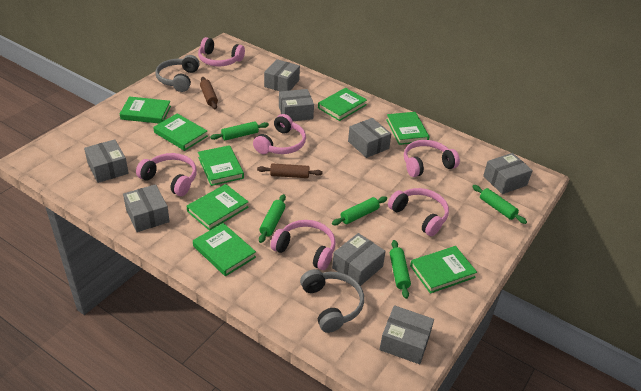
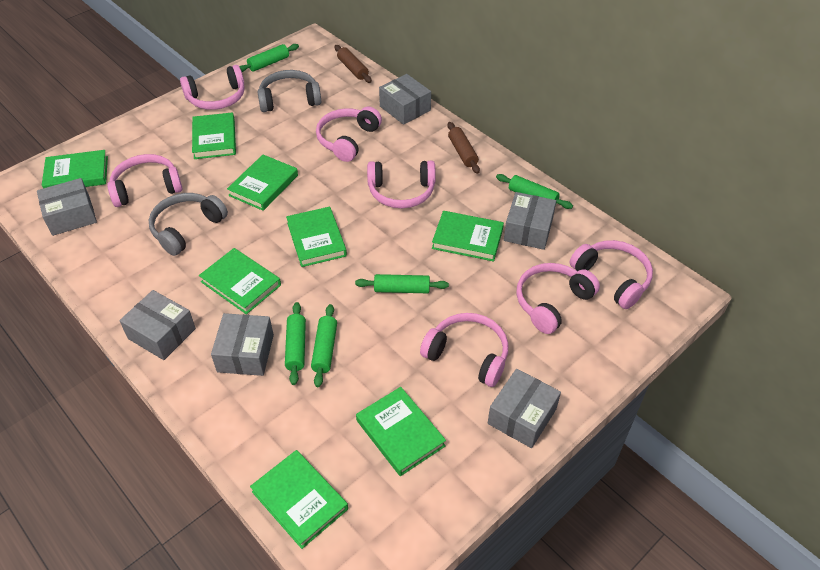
grey box: [84,139,129,183] [123,184,170,232] [264,59,300,91] [279,89,314,121] [332,233,386,286] [348,118,391,158] [379,305,434,364] [483,153,533,194] = 8 -> [37,178,97,236] [119,290,196,360] [211,313,274,376] [379,74,431,125] [488,369,561,448] [504,192,556,250] = 6
pink headphones: [136,153,197,196] [198,37,245,66] [253,114,306,154] [270,220,336,270] [388,188,449,236] [404,140,460,177] = 6 -> [107,154,183,207] [180,65,245,110] [316,107,382,162] [367,161,436,208] [420,313,508,387] [516,263,600,334] [570,240,653,309] = 7

